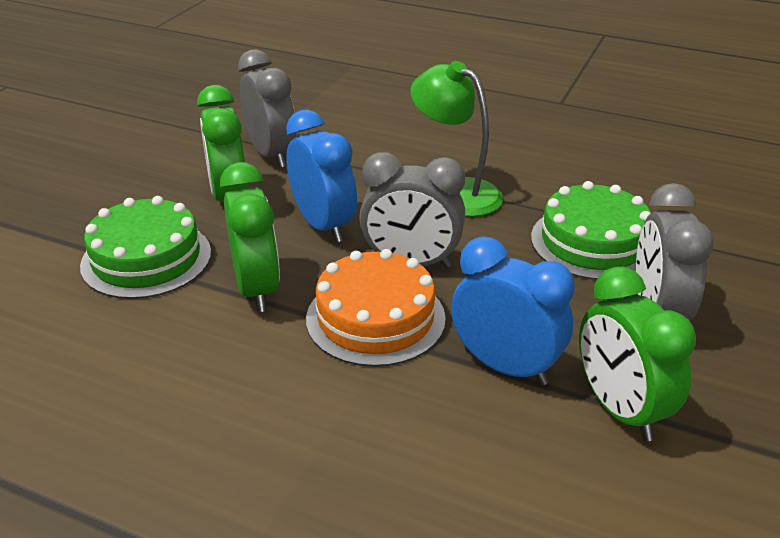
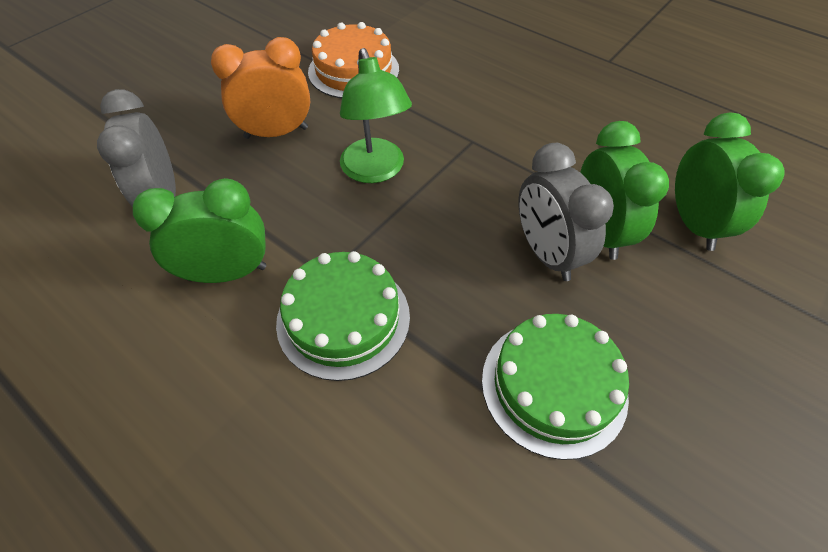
blue clock: [286,110,357,243] [451,237,575,385] = 2 -> none = 0
grey clock: [238,49,296,168] [359,152,465,268] [636,183,714,321] = 3 -> [97,89,176,207] [518,143,614,281] = 2
orange clock: none = 0 -> [211,37,310,139] = 1

